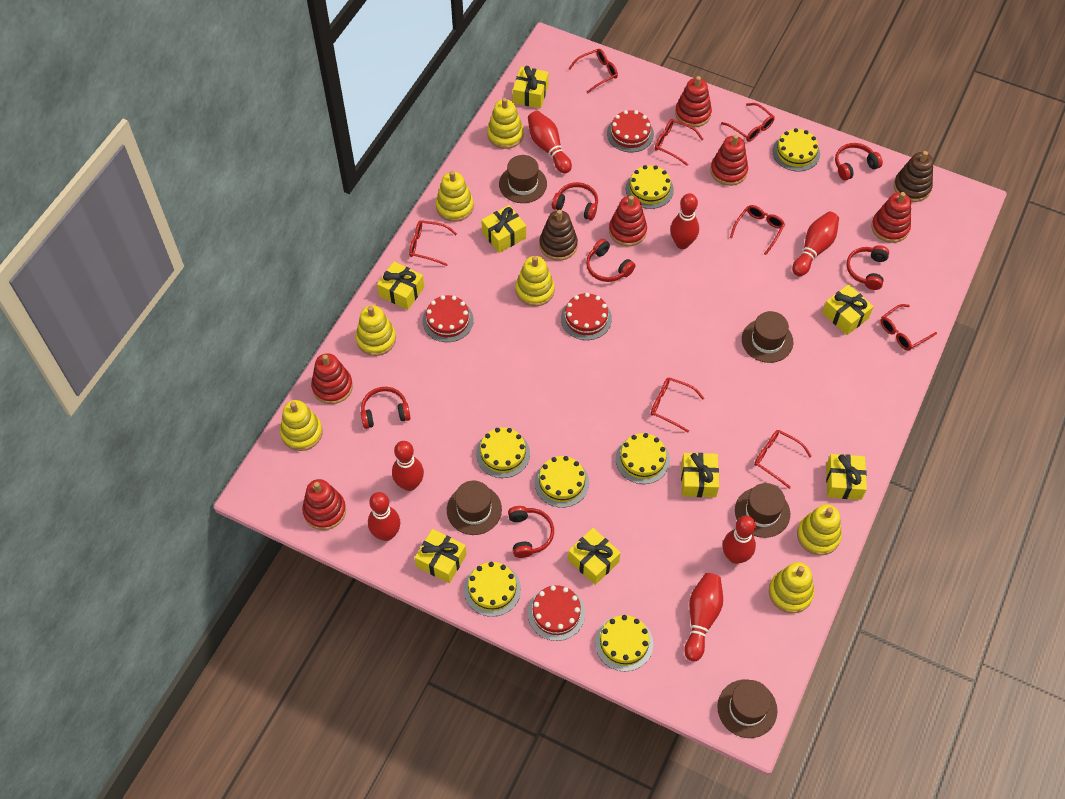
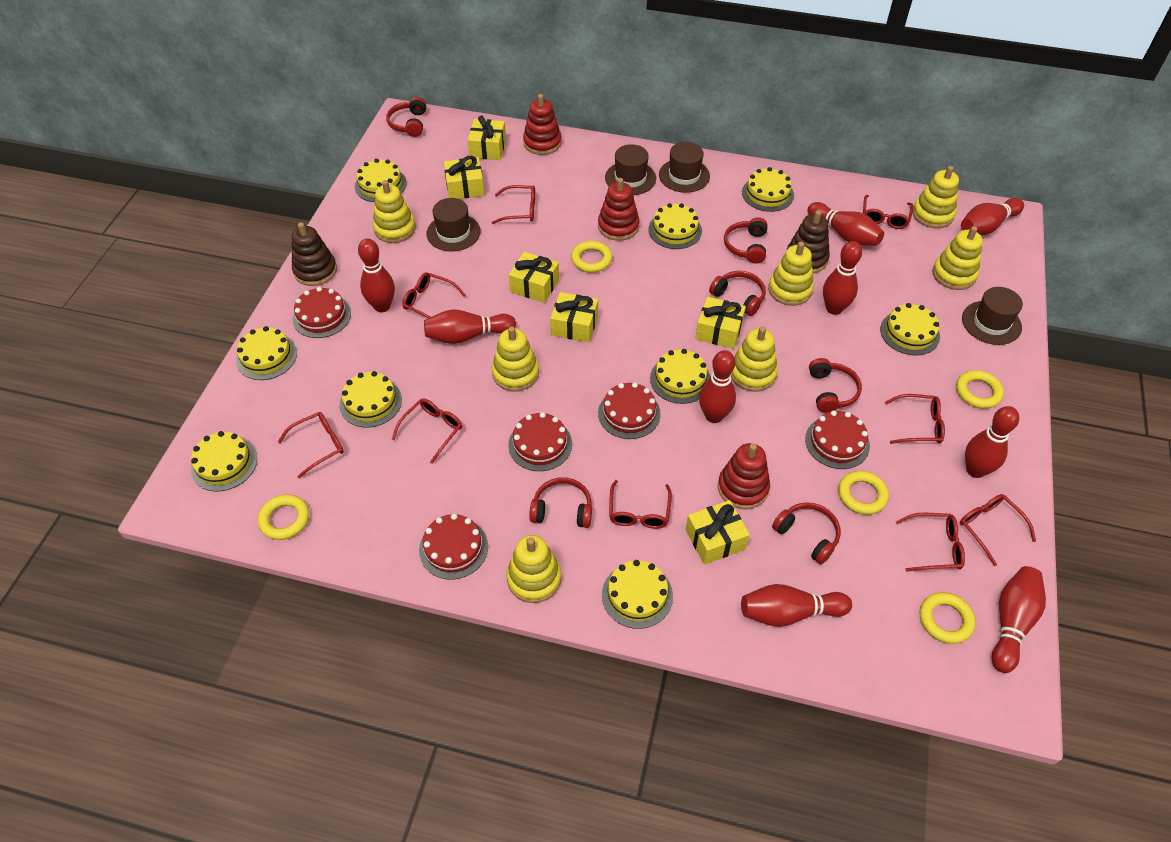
brown hat: [447,481,502,535] [499,155,547,203] [717,680,777,738] [735,483,790,538] [742,311,793,363] = 5 -> [427,198,481,252] [605,144,656,195] [659,142,710,193] [962,287,1023,345] = 4
red bowling pin: [368,492,400,541] [392,441,424,491] [528,111,572,174] [670,193,699,249] [684,573,723,661] [723,516,756,564] [792,212,839,276] = 7 -> [358,239,395,312] [424,310,516,344] [699,350,736,423] [741,584,852,627] [807,202,884,246] [823,241,862,315] [961,198,1024,235] [965,406,1019,478] [992,566,1046,673] = 9
red cake: [423,295,474,342] [528,585,585,641] [561,293,612,340] [607,110,654,152] = 4 -> [292,287,351,338] [419,514,488,580] [508,412,572,471] [598,382,661,439] [805,410,870,469] = 5
red glasses: [409,220,457,266] [568,49,618,94] [651,377,704,432] [655,119,703,166] [721,103,775,142] [730,205,785,255] [754,430,812,489] [881,304,937,351] = 8 -> [278,412,344,478] [392,399,462,464] [402,272,466,318] [492,185,535,224] [609,480,672,529] [863,195,914,229] [885,394,945,444] [896,513,965,572] [960,494,1036,566] = 9
red stacking toy: [302,479,346,530] [311,353,353,404] [609,195,647,246] [675,76,712,127] [711,134,748,186] [871,192,911,243] = 6 -> [523,94,562,155] [598,178,640,241] [718,443,770,509] = 3
yellow cake: [464,562,521,617] [476,427,530,478] [535,456,589,508] [595,615,653,671] [616,433,670,484] [625,165,674,209] [772,128,820,171] = 7 -> [191,431,257,492] [236,326,297,380] [339,371,402,428] [355,159,407,202] [602,560,673,629] [648,203,702,249] [650,349,710,404] [742,167,794,212] [880,303,940,355] = 9
yellow gift: [377,262,424,310] [415,529,467,583] [481,205,526,253] [513,66,549,108] [568,528,621,585] [681,453,719,497] [822,284,874,335] [826,454,867,500] = 8 -> [444,156,484,199] [468,115,506,160] [509,252,559,303] [550,292,598,342] [686,500,750,565] [695,297,746,349] = 6
yellow ring: none = 0 -> [258,494,309,540] [571,241,612,273] [838,471,889,515] [920,592,975,644] [956,370,1004,409] = 5

